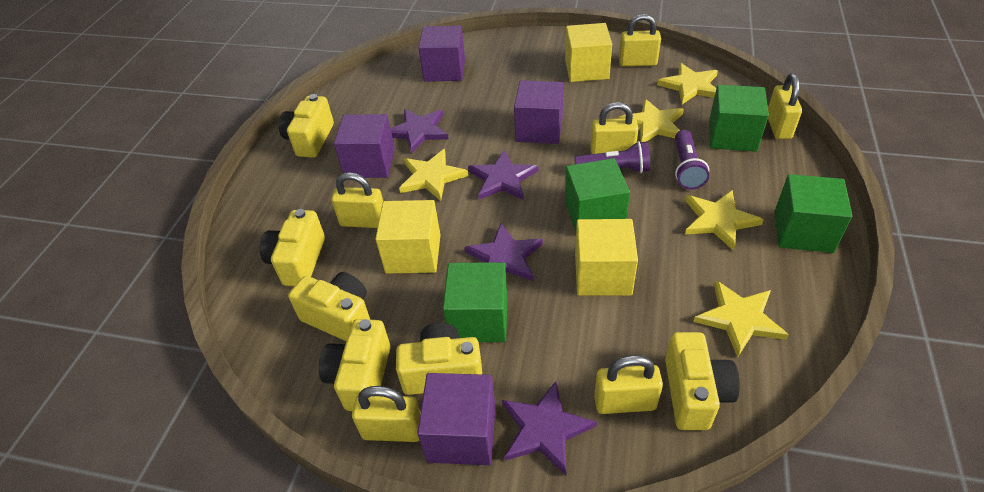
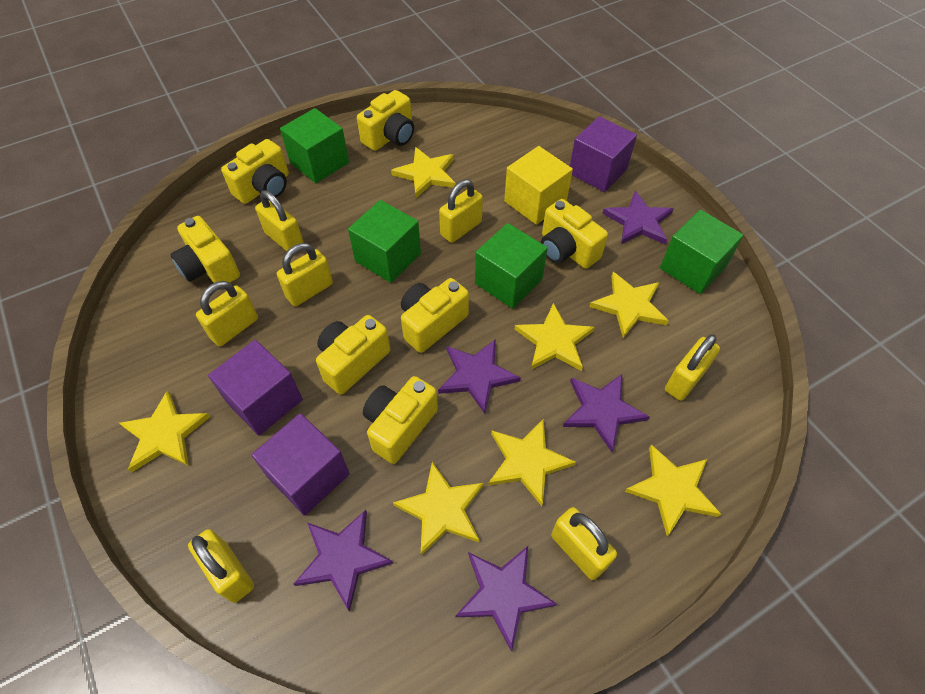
purple cube: [334,114,395,178] [417,373,496,465] [418,25,465,82] [514,80,563,144] = 4 -> [208,340,303,436] [251,413,350,516] [570,116,637,192] = 3
purple flashlight: [574,141,650,173] [675,130,709,190] = 2 -> none = 0
purple star: [390,109,449,154] [464,223,543,281] [468,150,538,200] [502,381,597,476] = 4 -> [294,510,394,612] [438,339,521,414] [456,546,557,652] [563,374,650,452] [602,191,673,245] = 5
yellow camera: [260,209,325,286] [279,94,334,158] [288,272,370,341] [319,319,391,411] [396,323,482,395] [665,332,740,430] = 6 -> [170,216,240,283] [221,139,289,204] [316,315,390,395] [357,90,414,151] [363,376,438,464] [401,278,469,353] [541,199,608,269] = 7
yellow cube: [375,200,440,274] [565,23,612,82] [575,219,638,296] = 3 -> [504,146,573,225] = 1
yellow padlock: [331,172,383,228] [352,386,421,442] [590,102,638,154] [594,355,663,414] [619,14,661,67] [768,73,802,139] = 6 -> [188,529,254,603] [196,281,258,346] [255,190,304,251] [277,243,333,306] [439,179,483,243] [551,507,617,580] [665,334,720,401] = 7
yellow star: [399,149,469,201] [618,99,684,142] [657,63,718,104] [685,190,764,251] [693,281,789,357] = 5 -> [119,391,210,472] [391,147,455,198] [393,462,484,555] [488,419,576,506] [514,303,595,371] [589,272,669,338] [625,445,721,536] = 7

